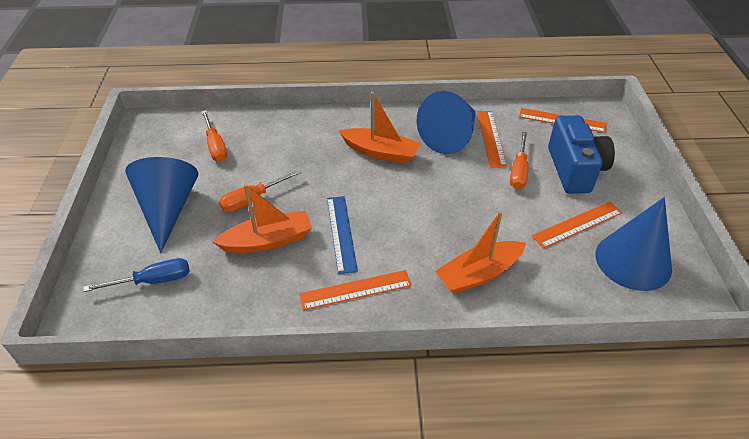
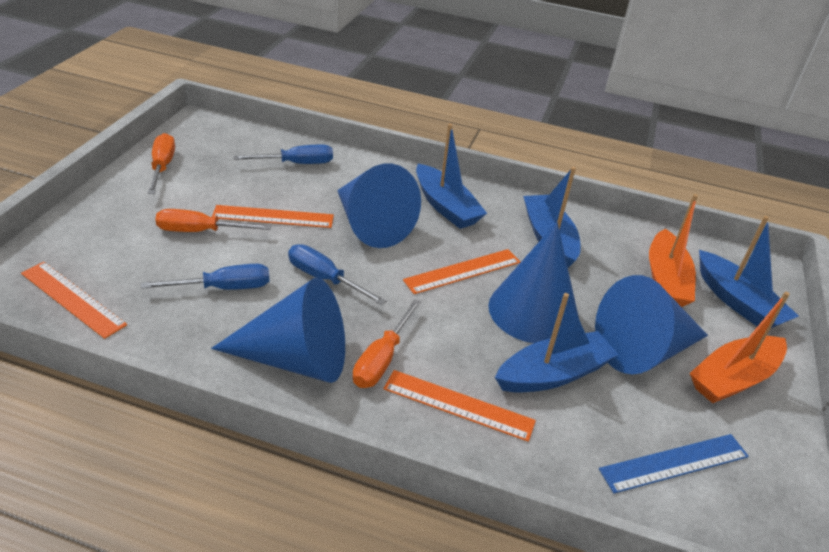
blue boat: none = 0 -> [416,123,487,229] [495,293,619,393] [523,167,581,268] [699,216,799,328] = 4
blue camera: [548,115,615,194] = 1 -> none = 0
blue cone: [125,157,198,253] [417,91,476,154] [595,197,672,291] = 3 -> [211,278,345,383] [337,164,421,248] [488,222,579,343] [595,275,708,374] = 4
blue screwdriver: [83,258,189,292] = 1 -> [141,264,269,290] [233,145,333,164] [288,244,386,305] = 3
orange boat: [212,184,312,253] [339,92,421,164] [435,211,526,294] = 3 -> [649,194,698,307] [690,292,790,403] = 2

